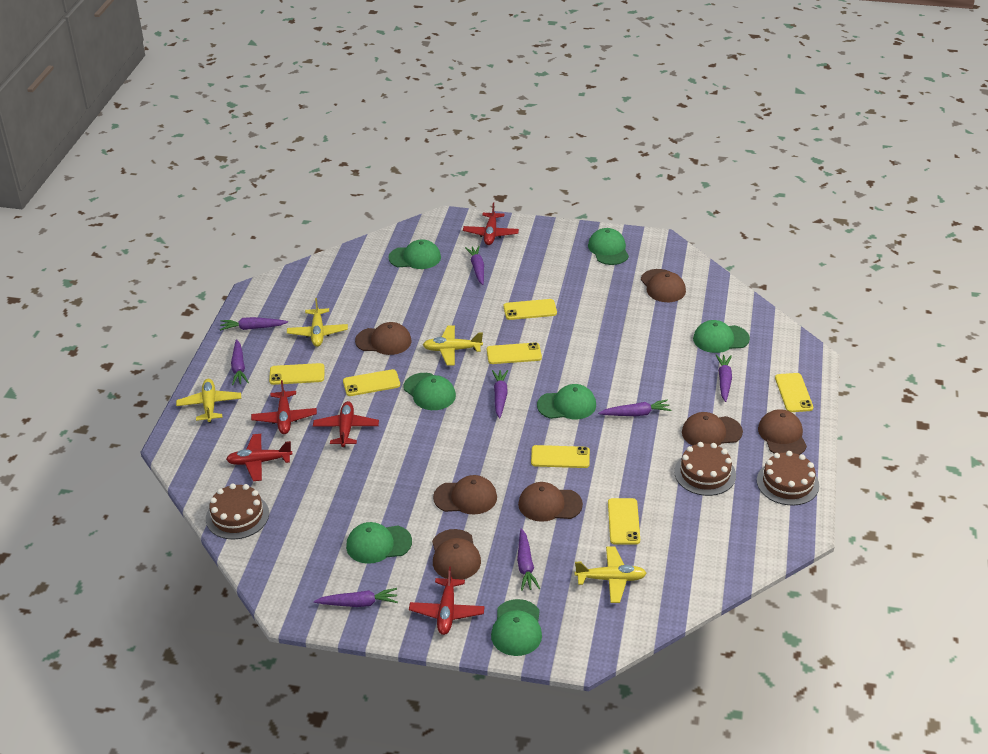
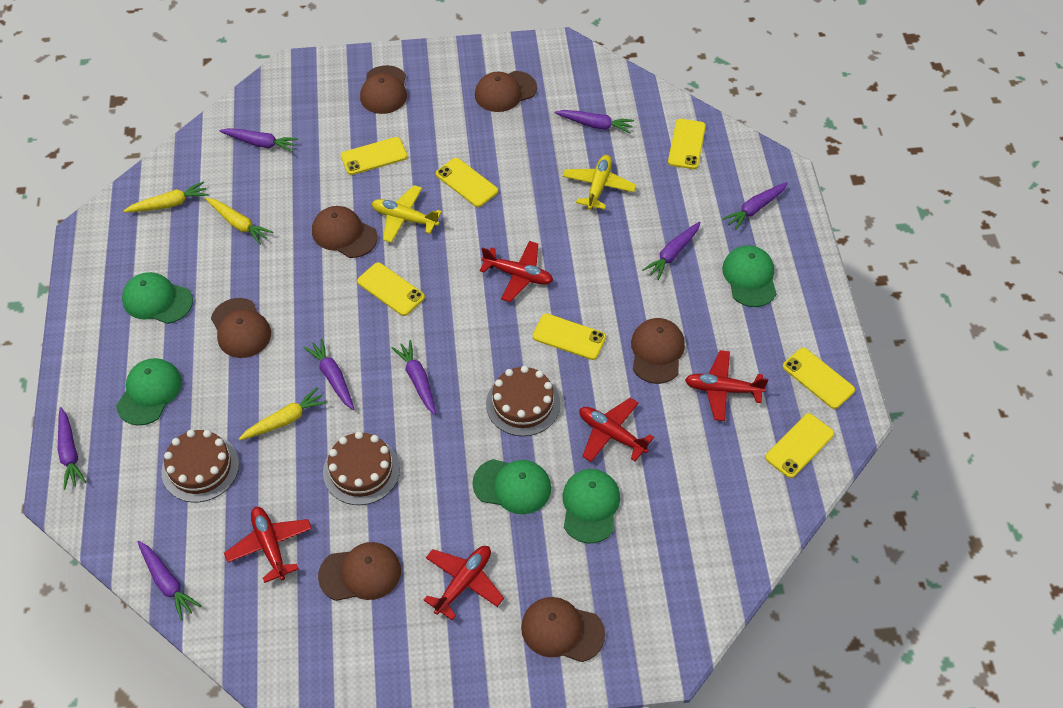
green cap: [346,522,412,564] [388,239,441,269] [403,373,456,410] [491,599,542,656] [537,384,596,419] [588,228,629,265] [693,320,750,353] = 7 -> [116,358,182,425] [122,272,193,324] [472,459,551,514] [563,469,620,543] [722,246,777,307] = 5
yellow carrot: none = 0 -> [124,181,208,212] [206,198,273,245] [239,388,327,440] = 3
yellow plane: [176,379,241,423] [287,298,348,347] [423,325,483,366] [574,547,647,603] = 4 -> [372,185,442,243] [563,155,636,210] = 2

